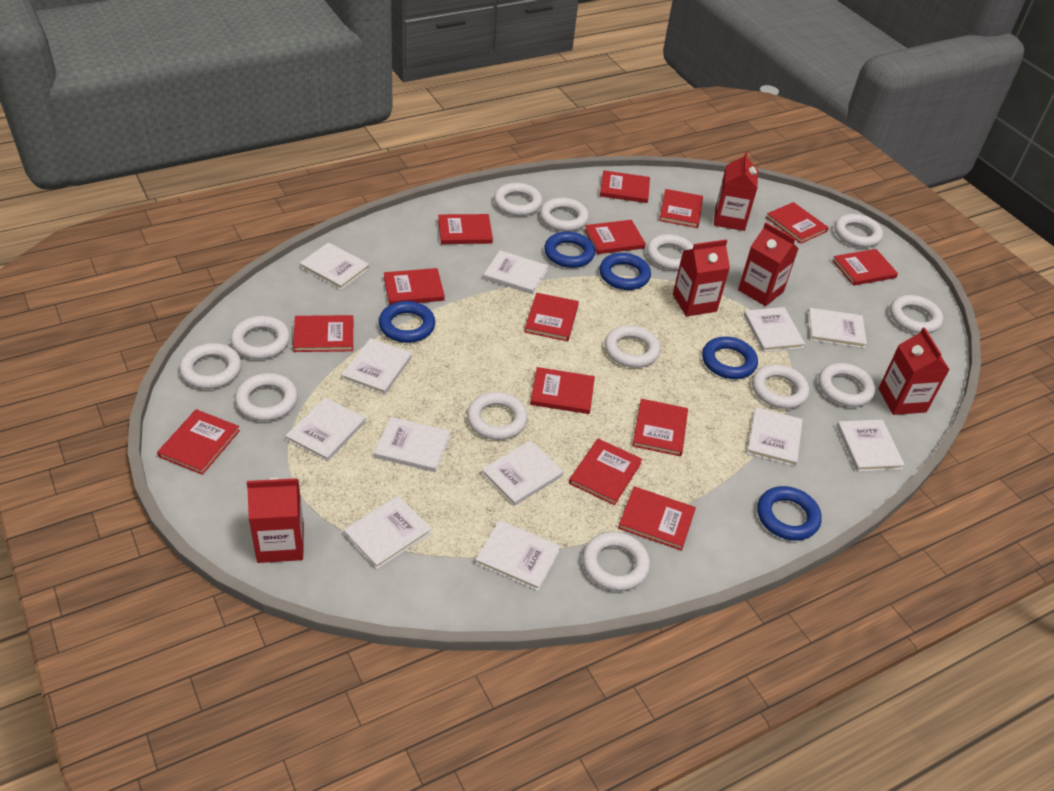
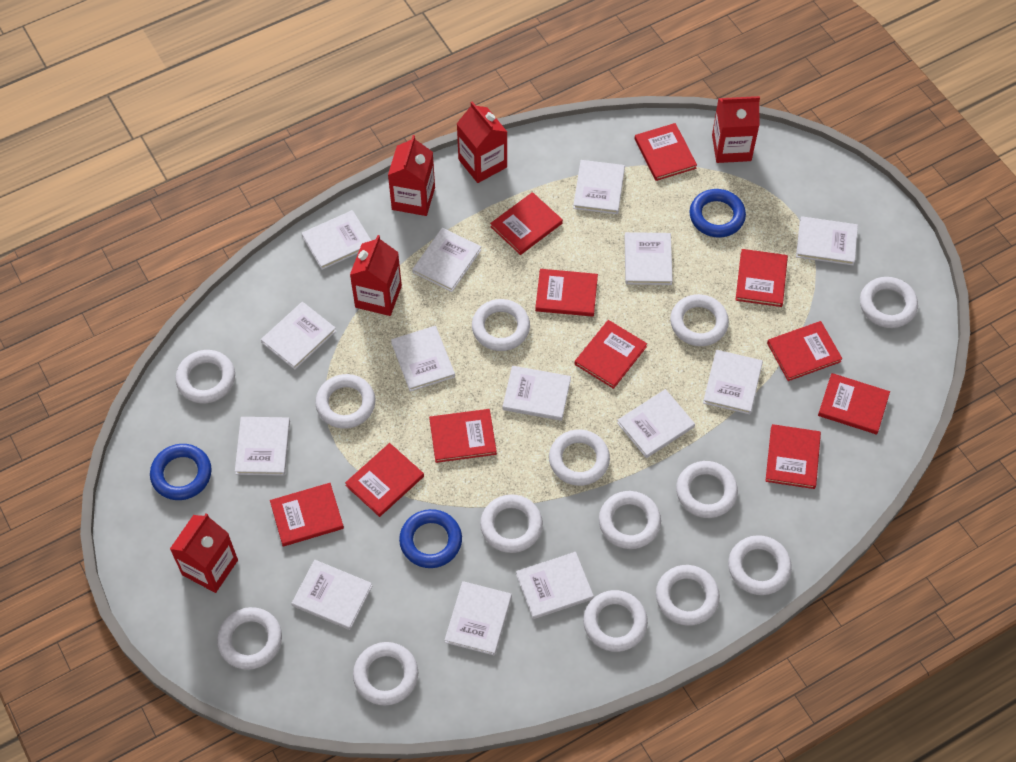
blue ring: [379,301,435,343] [544,231,595,268] [599,253,651,290] [702,337,758,379] [757,486,822,541] = 5 -> [150,444,212,500] [399,509,462,568] [689,189,746,237] = 3
red book: [157,409,240,475] [293,315,353,352] [384,268,445,305] [438,214,493,244] [524,293,579,341] [530,367,595,414] [569,439,642,505] [584,220,646,254] [600,170,650,203] [618,486,696,551] [632,399,688,456] [659,189,703,228] [766,202,829,244] [832,249,898,286] = 14 -> [270,483,344,547] [345,443,424,517] [429,409,497,463] [490,192,563,255] [535,269,598,317] [575,320,647,389] [635,123,697,181] [735,249,788,307] [765,424,821,489] [767,321,842,381] [818,373,890,434] = 11
white book: [286,397,365,462] [300,242,369,290] [342,338,412,395] [343,496,431,569] [374,417,450,472] [475,520,561,591] [481,440,563,506] [483,251,548,294] [744,307,805,352] [747,407,803,466] [808,308,867,348] [837,420,905,472] = 12 -> [235,417,290,476] [261,302,336,370] [292,560,372,630] [301,210,371,270] [391,326,455,391] [412,228,481,292] [445,581,512,656] [502,366,571,421] [516,552,594,619] [573,160,625,214] [617,389,695,458] [624,232,673,285] [703,350,763,414] [796,216,858,265] = 14
white ring: [179,343,242,389] [230,316,290,359] [235,373,298,421] [467,392,528,440] [494,183,542,216] [540,198,589,232] [582,532,650,591] [605,325,660,368] [646,234,694,270] [752,364,809,409] [818,363,876,407] [834,214,883,248] [890,295,943,333] = 13 -> [175,350,235,403] [217,607,282,670] [315,374,375,429] [353,642,418,706] [472,299,530,351] [480,494,543,553] [549,429,610,486] [583,590,648,652] [599,491,661,549] [656,565,720,626] [670,294,729,346] [676,461,738,518] [728,535,792,595] [860,277,918,328] = 14

